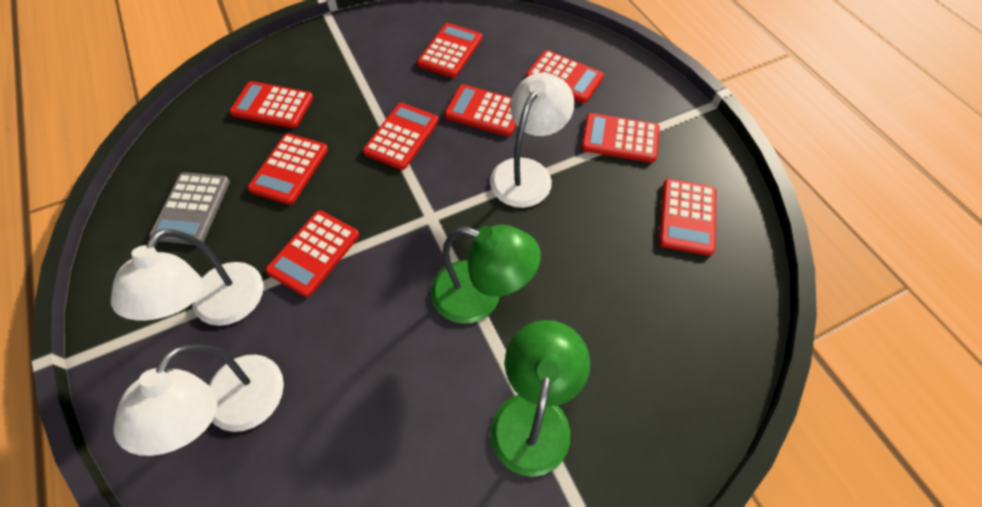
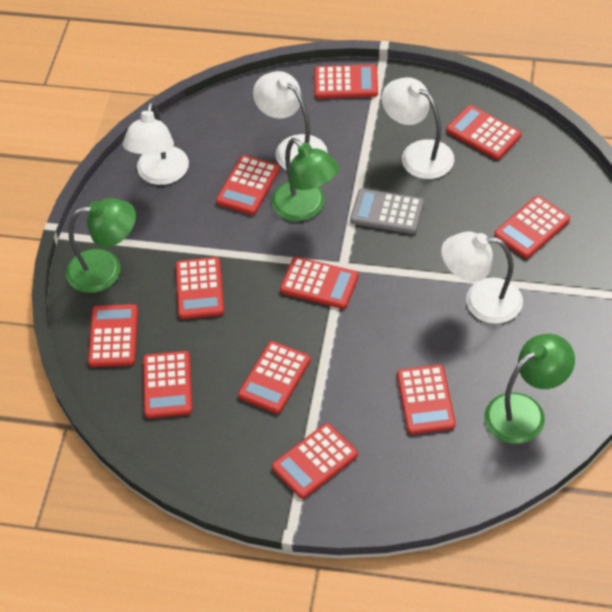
green lamp: [431,225,541,324] [491,320,590,477] = 2 -> [66,198,136,293] [271,138,339,221] [484,334,575,444] = 3
red calculator: [230,81,313,128] [247,133,328,205] [265,210,359,297] [363,103,439,170] [417,23,482,78] [444,84,516,137] [526,50,604,103] [581,113,660,163] [659,179,716,256] = 9 -> [88,304,138,367] [143,351,192,418] [175,257,224,319] [216,155,280,215] [238,341,311,414] [272,423,358,499] [280,257,359,309] [314,64,378,99] [397,364,456,434] [446,105,521,160] [494,195,570,258] = 11
white lamp: [111,229,263,326] [113,344,284,456] [490,73,574,208] = 3 -> [123,102,189,185] [253,71,328,170] [382,77,454,179] [441,232,523,324] = 4

